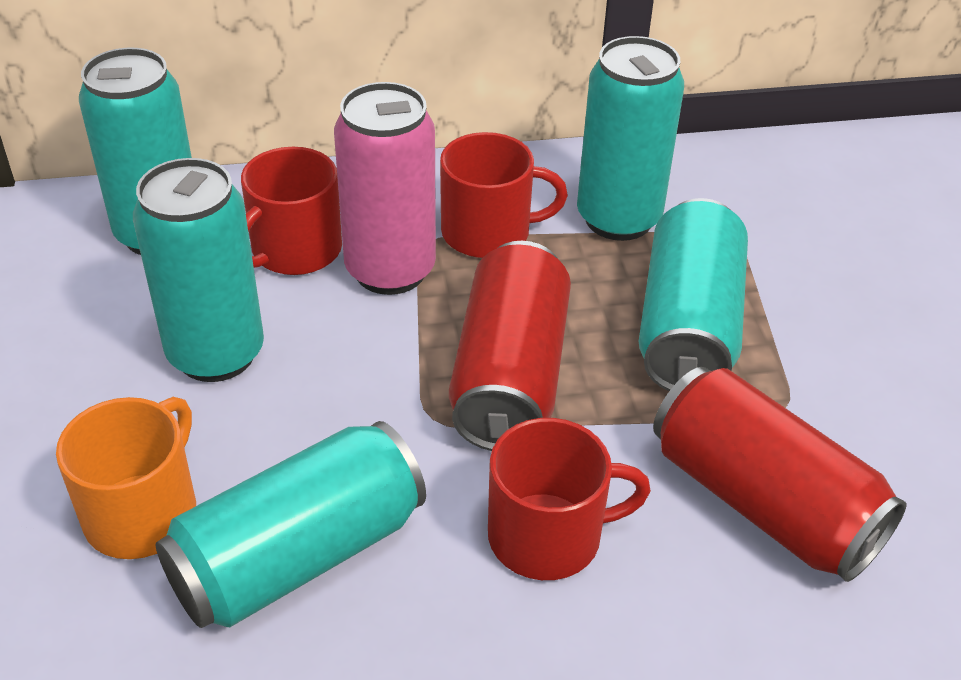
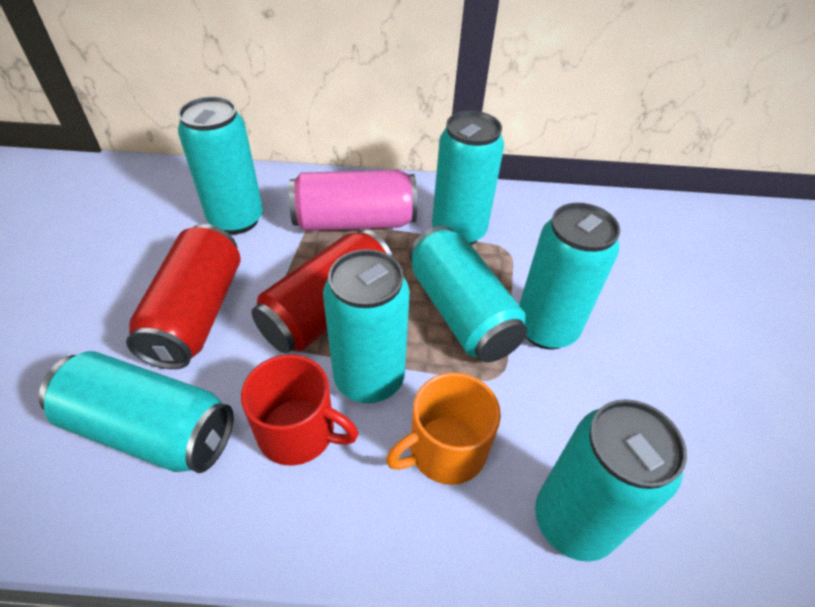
red mug: [241,147,342,275] [440,132,568,258] [488,418,651,580] = 3 -> [241,355,359,466] = 1
turquoise can: [79,48,192,255] [133,158,264,382] [156,421,426,628] [577,36,684,241] [638,198,748,391] = 5 -> [39,351,234,473] [178,96,263,234] [323,249,410,403] [409,226,527,362] [432,111,504,245] [519,203,620,349] [535,399,687,562] = 7

